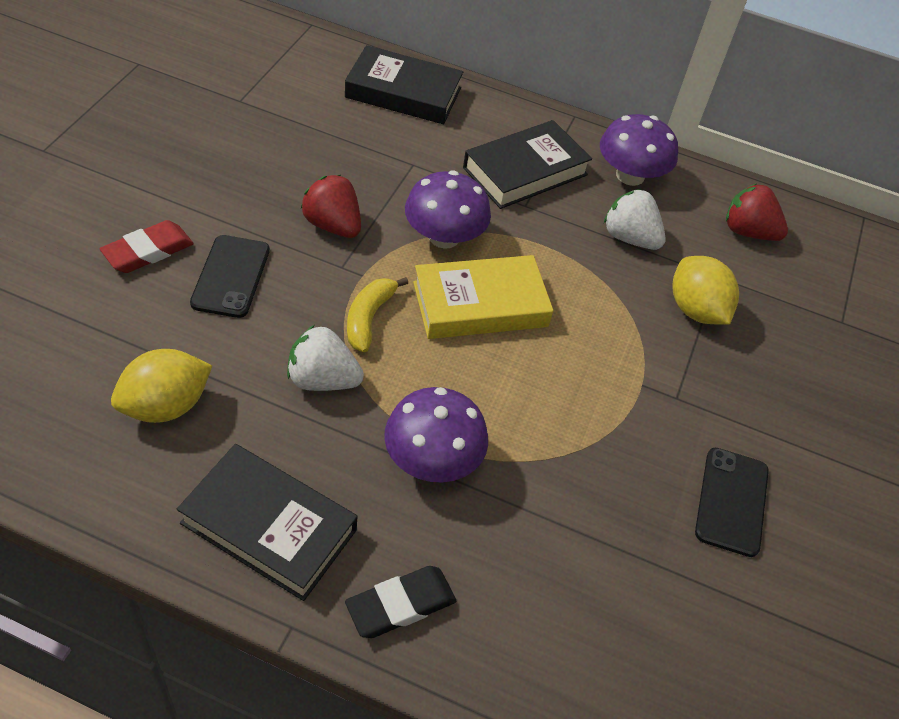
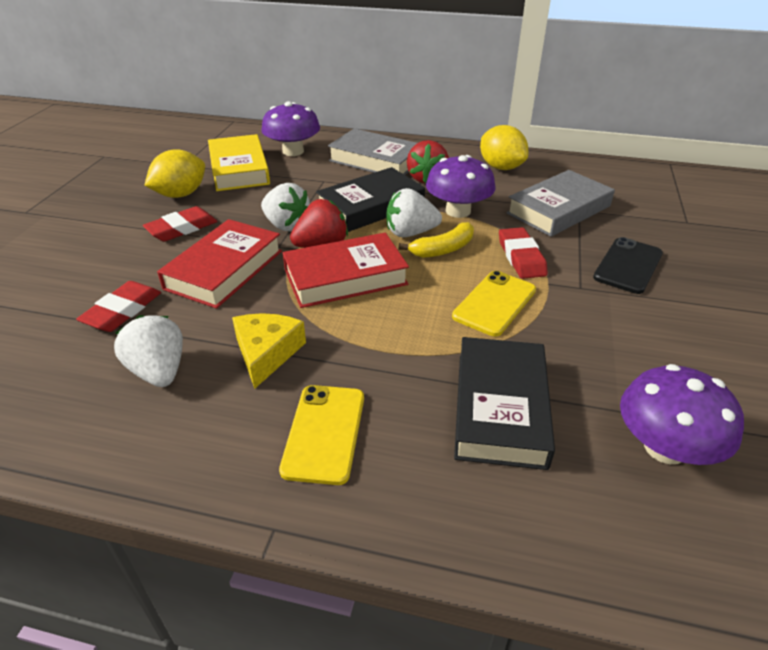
black book: [177,444,358,601] [345,45,463,124] [463,120,592,209] = 3 -> [316,167,425,232] [454,337,555,470] = 2
black eraser: [345,566,456,638] = 1 -> none = 0
black phone: [190,235,270,318] [695,448,769,557] = 2 -> [593,237,663,294] = 1
grey book: none = 0 -> [328,128,417,175] [506,170,615,237] = 2
red book: none = 0 -> [157,219,282,309] [283,233,409,308] = 2
red eraser: [100,220,194,273] = 1 -> [76,281,161,332] [143,206,218,242] [499,227,548,279] = 3
white strawberry: [287,325,364,391] [604,189,666,250] = 2 -> [114,315,183,387] [261,183,310,232] [387,188,442,237] = 3
yellow cheese: none = 0 -> [232,313,306,389] = 1
yellow phone: none = 0 -> [279,385,364,485] [452,271,536,337] = 2

